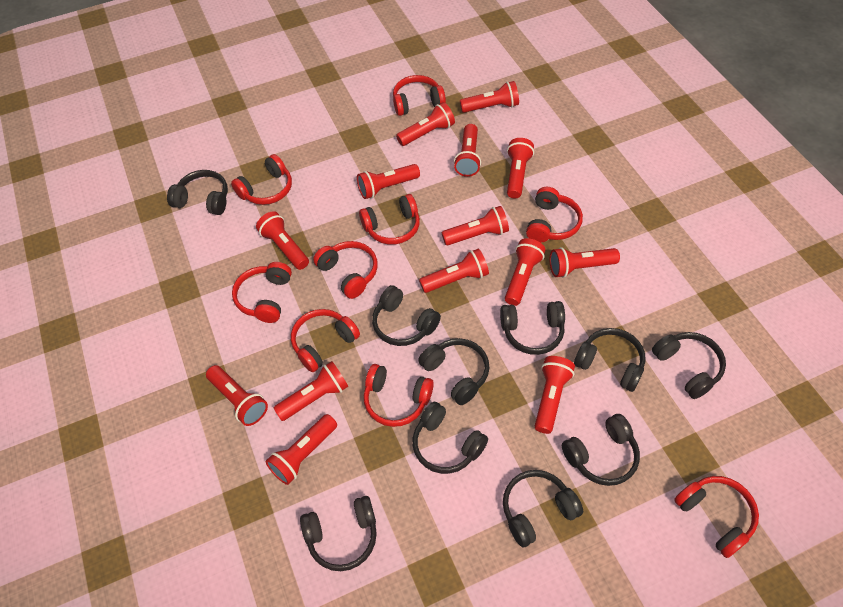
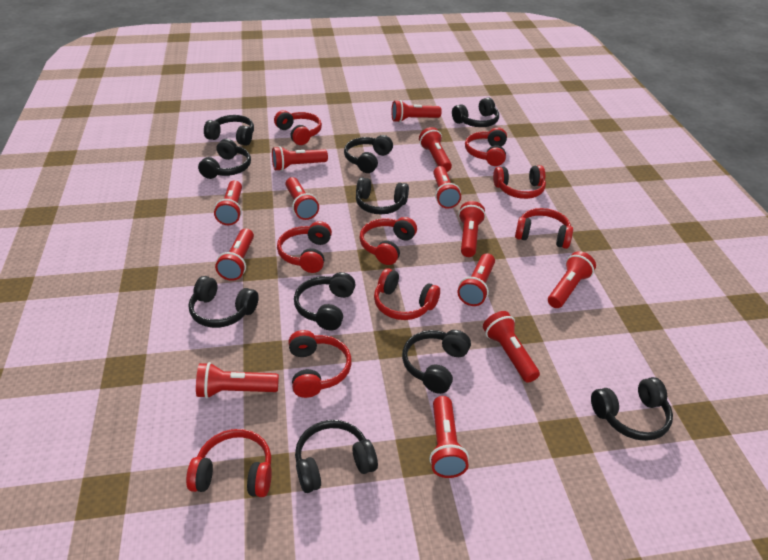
red flashlight: [206,365,268,426] [256,211,309,270] [265,414,337,485] [274,361,348,421] [357,164,420,199] [396,102,455,146] [419,249,489,293] [442,206,509,245] [454,124,481,177] [460,81,519,113] [505,238,546,306] [507,138,534,199] [535,356,575,434] [550,247,620,278] = 14 -> [196,362,279,399] [214,180,242,225] [215,228,254,281] [272,146,328,171] [285,177,319,220] [391,100,442,123] [419,127,452,172] [429,396,469,478] [433,166,461,209] [458,201,486,257] [458,253,495,306] [483,311,540,383] [548,251,596,308] = 13

